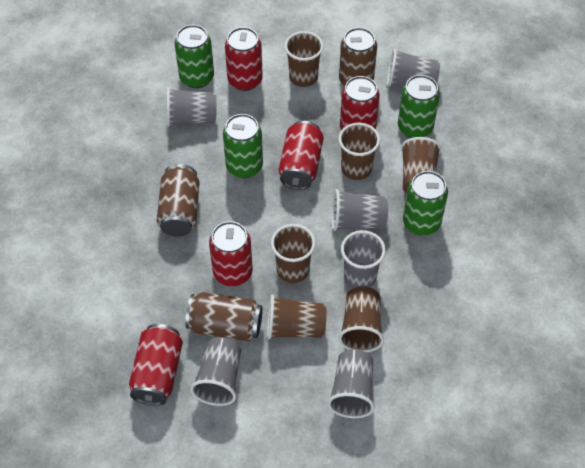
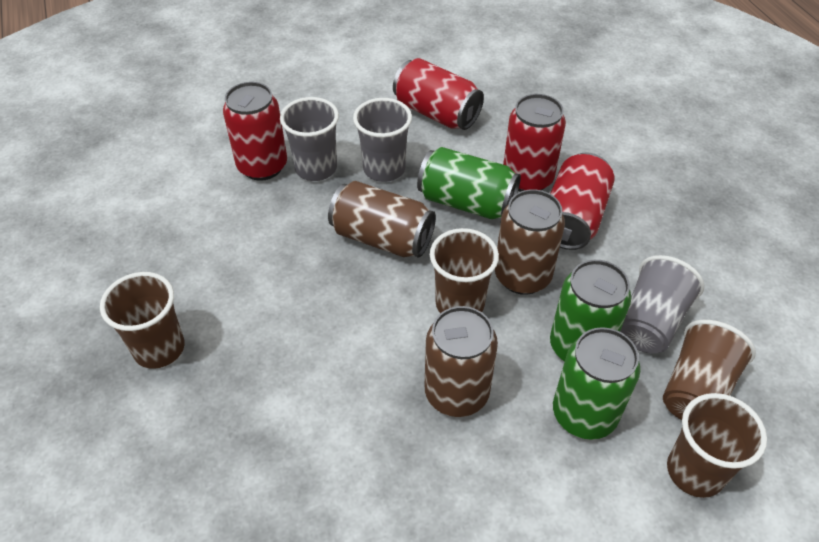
brown cup: [267,295,327,339] [271,224,316,283] [285,31,324,87] [338,123,380,180] [339,286,384,352] [401,137,441,193] = 6 -> [100,272,185,369] [430,228,499,313] [663,320,756,420] [667,393,767,498] = 4
green can: [175,25,214,88] [223,114,263,178] [398,75,440,138] [403,171,448,236] = 4 -> [417,147,521,219] [550,260,631,362] [553,327,640,440] = 3
grey cup: [167,87,216,127] [190,337,241,406] [327,349,375,418] [331,189,388,231] [341,230,386,288] [387,49,440,87] = 6 -> [280,97,339,181] [353,98,412,182] [620,255,704,353] = 3
red can: [129,324,183,406] [209,221,253,286] [225,27,263,91] [279,121,324,190] [340,76,380,130] = 5 -> [223,82,287,181] [393,58,484,130] [503,94,566,192] [550,152,615,250] = 4

